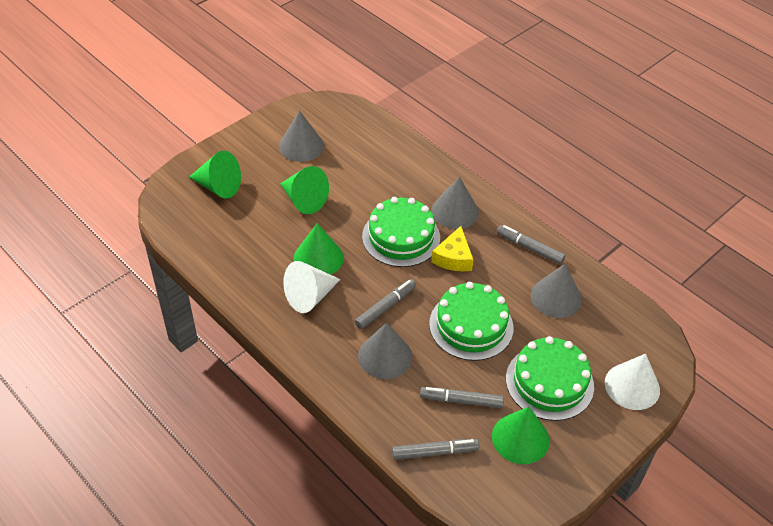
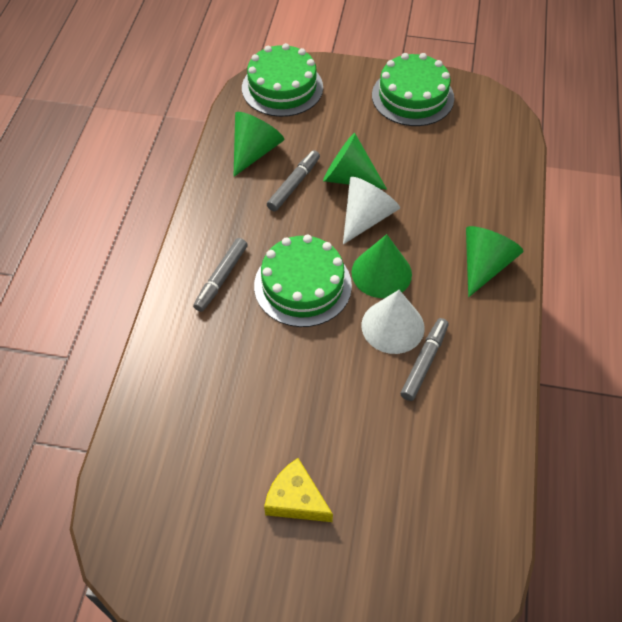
grey cone: [279,110,324,162] [358,323,412,379] [431,176,479,229] [531,264,582,318] = 4 -> none = 0
grey marker: [355,279,416,329] [392,439,479,460] [420,387,504,408] [497,225,566,264] = 4 -> [193,238,248,312] [267,150,320,211] [400,318,448,401] = 3

